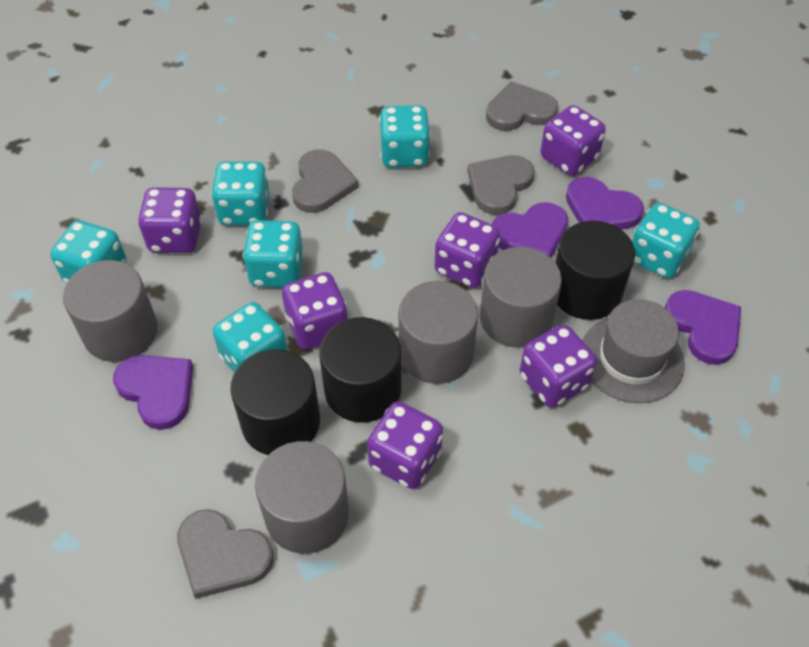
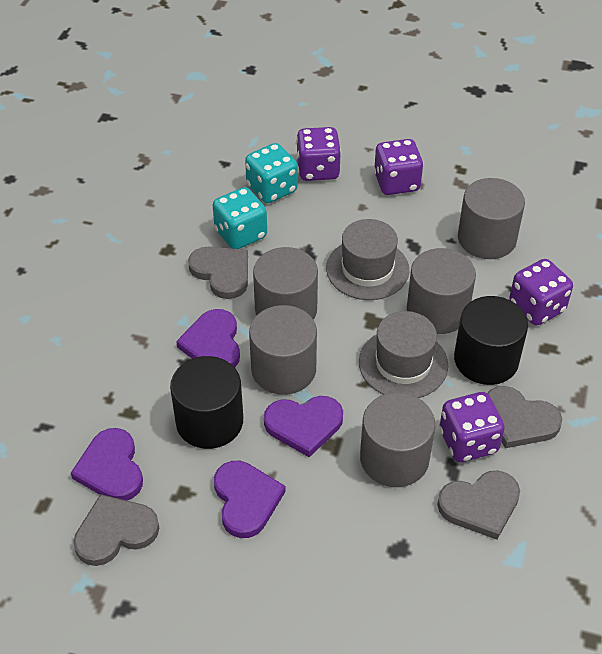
black cylinder: [230,349,320,455] [319,317,401,423] [555,221,635,320] = 3 -> [170,356,243,449] [454,296,528,385] = 2
grey cylinder: [63,260,158,362] [255,441,349,554] [399,281,478,384] [480,247,562,348] = 4 -> [249,305,317,395] [253,247,318,320] [360,392,435,487] [407,248,476,334] [458,178,525,259] = 5
grey hat: [582,299,685,403] = 1 -> [326,219,409,300] [359,311,448,398] = 2
purple dice: [138,187,202,253] [282,272,348,350] [367,402,443,489] [434,212,500,288] [520,324,597,408] [540,105,606,176] = 6 -> [296,127,341,181] [374,139,424,195] [440,392,505,462] [509,259,573,325] = 4
turquoise dice: [50,220,127,284] [211,161,270,225] [213,302,288,373] [243,220,304,287] [379,105,431,168] [632,203,700,278] = 6 -> [213,187,267,249] [245,143,298,203] = 2

